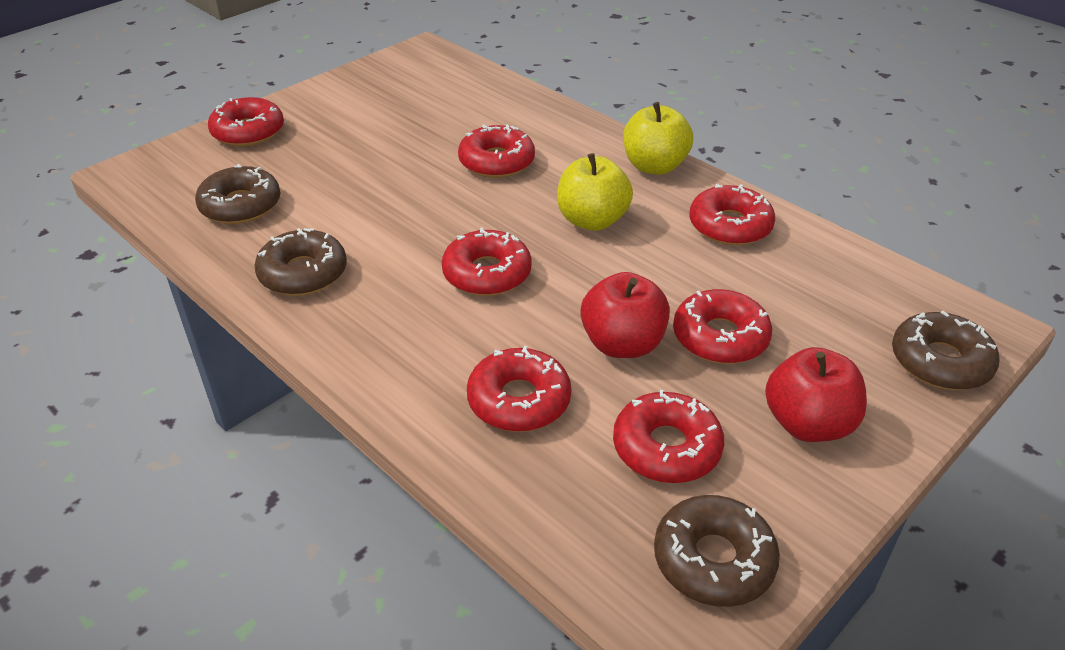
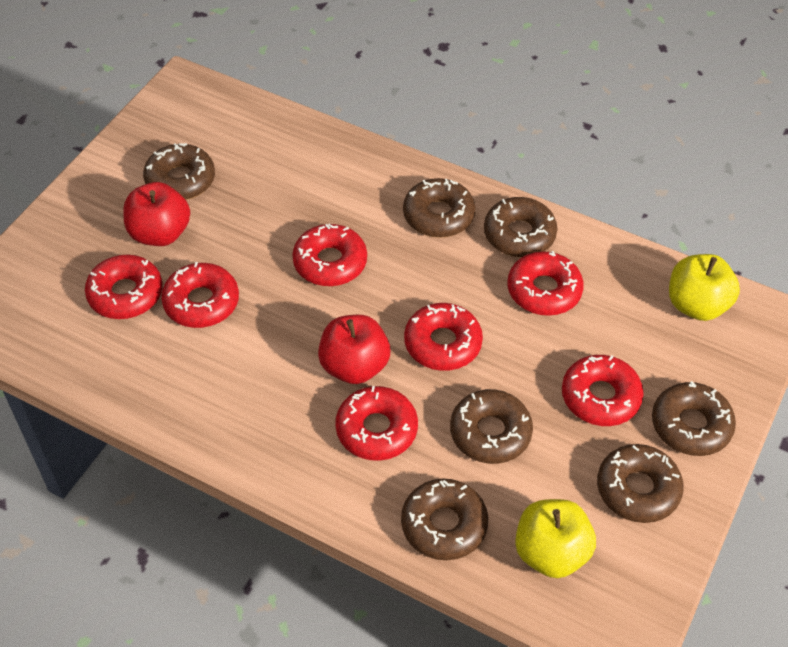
brown donut: [195,164,280,224] [254,228,347,296] [654,495,780,607] [892,311,1000,390] = 4 -> [143,143,215,200] [401,478,488,560] [403,178,475,238] [450,389,533,464] [484,197,557,257] [597,444,684,523] [652,381,736,456] = 7

